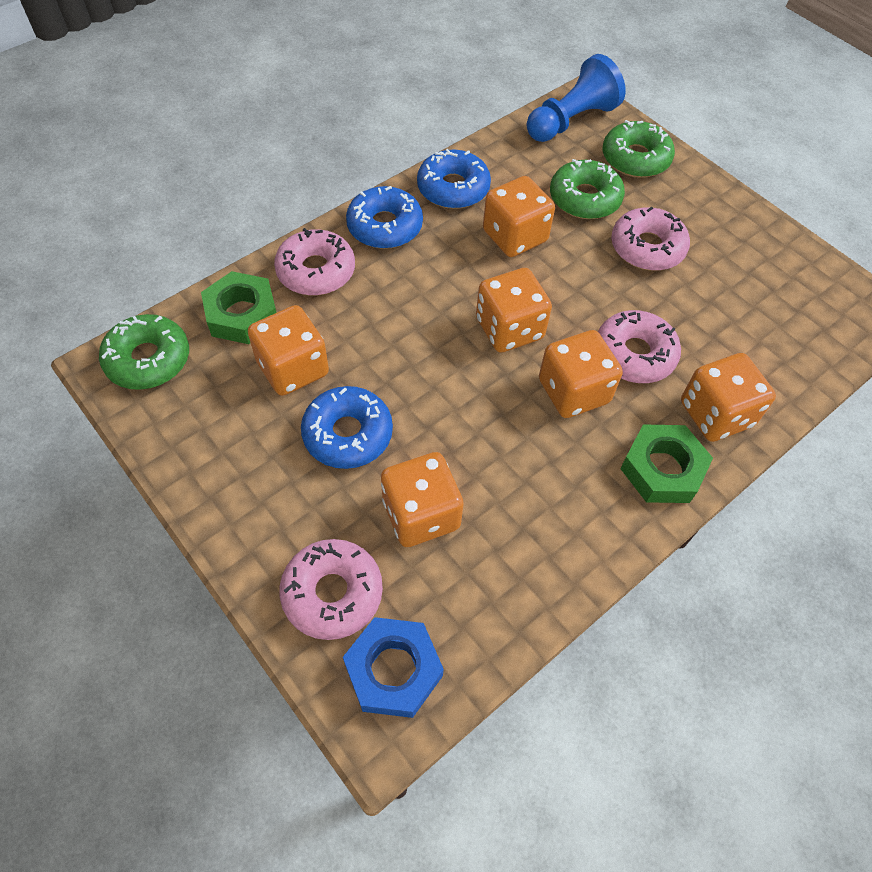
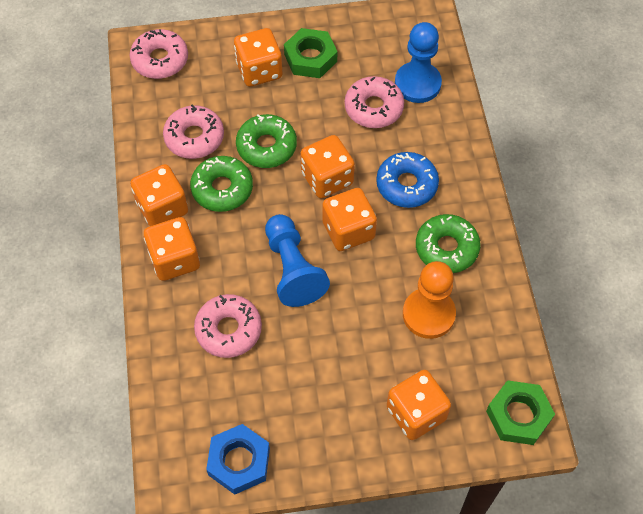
blue donut: [301,386,393,469] [346,186,423,249] [417,149,491,209] = 3 -> [376,152,439,208] = 1
blue pawn: [526,54,626,142] = 1 -> [265,214,330,307] [395,22,442,103] = 2
orange pawn: none = 0 -> [403,261,456,339] = 1

